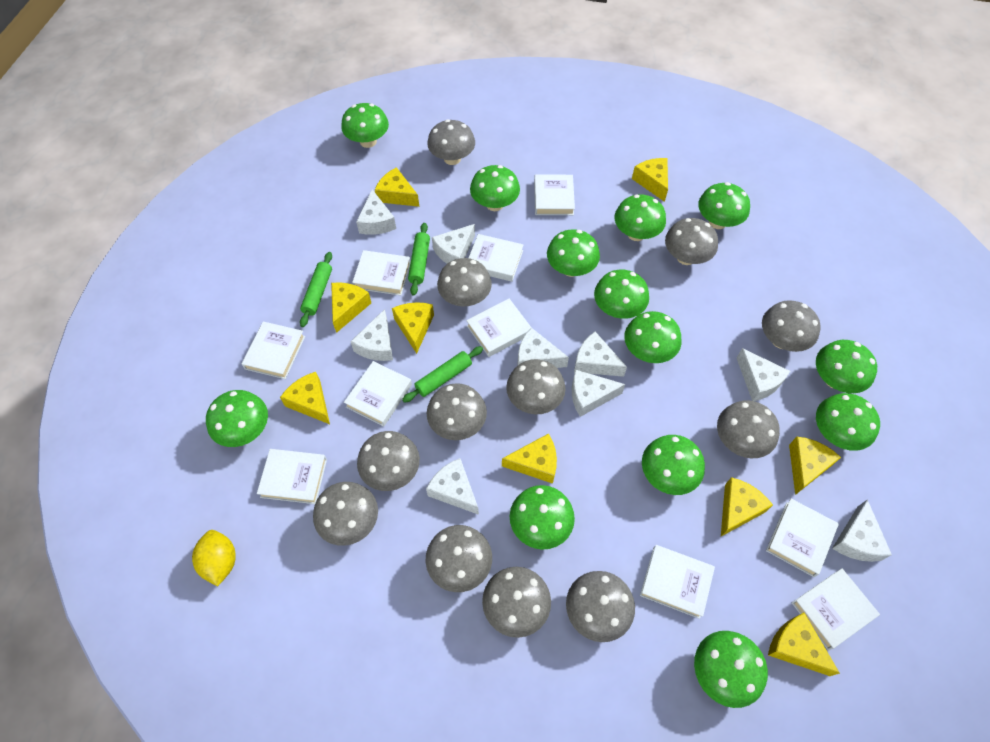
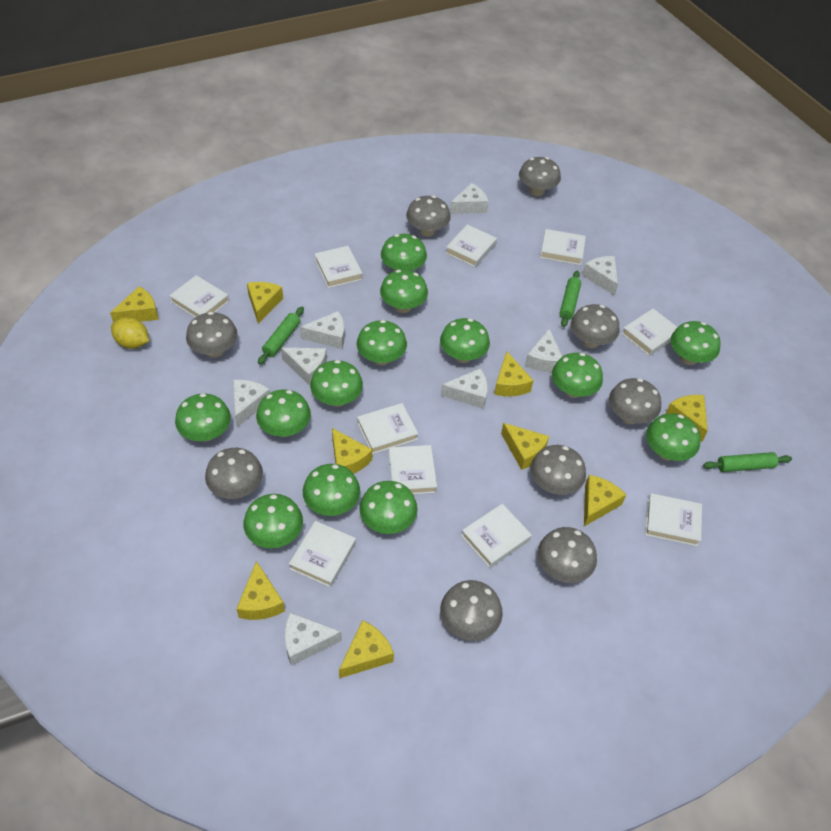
grey mushroom: [313,482,378,546] [357,431,420,491] [426,525,492,592] [427,119,475,165] [427,383,487,440] [437,258,492,306] [482,567,551,638] [506,359,566,414] [566,571,635,642] [665,218,718,265] [717,400,780,458] [762,300,821,352] = 12 -> [186,312,238,358] [205,448,263,499] [406,195,451,237] [440,580,503,641] [519,157,561,196] [531,445,586,495] [537,527,597,583] [571,304,619,348] [609,378,661,424] = 9
white cheese: [350,309,393,361] [356,189,396,235] [426,458,479,515] [432,224,475,264] [518,328,569,368] [572,370,625,417] [574,332,627,377] [737,348,790,401] [832,499,892,562] = 9 -> [233,380,270,427] [281,348,327,386] [285,613,342,666] [300,311,345,349] [441,368,488,409] [450,183,489,214] [525,329,563,372] [582,256,618,296] = 8

